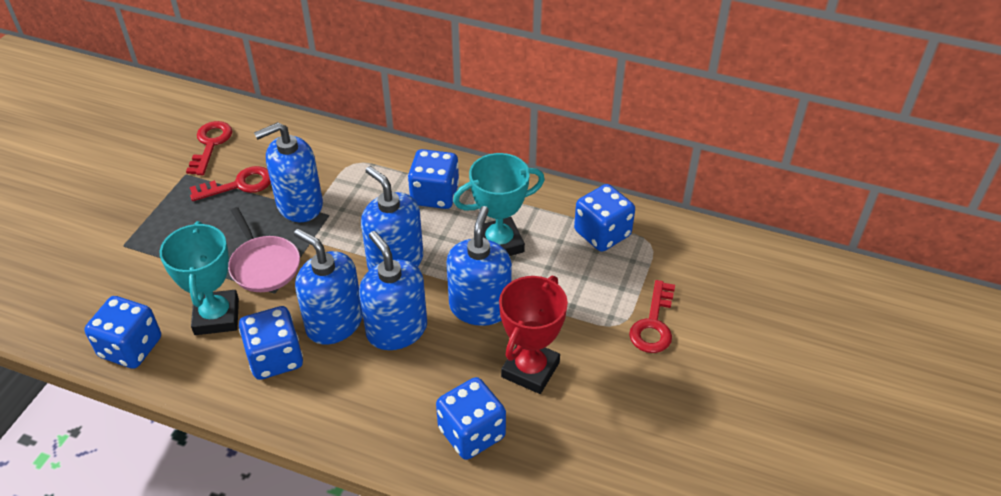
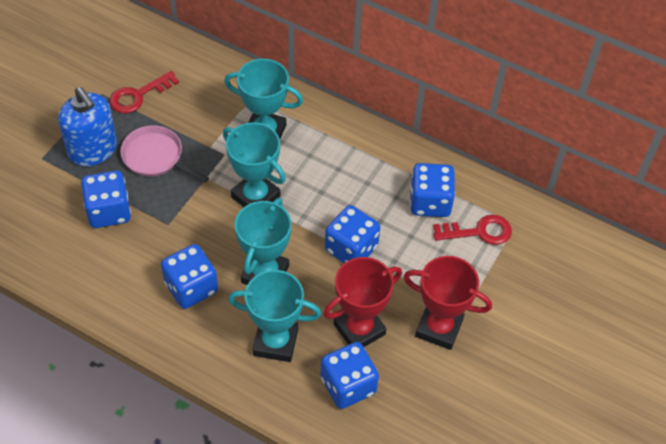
blue soap dispenser: [254,122,323,222] [294,229,363,345] [359,231,427,350] [361,166,423,270] [447,206,512,326] = 5 -> [58,87,117,166] = 1
red key: [186,121,232,175] [190,166,271,201] [629,280,675,353] = 3 -> [110,71,179,113] [433,215,512,245] = 2
red trophy: [499,276,568,394] = 1 -> [323,257,402,347] [404,256,492,350] = 2
turquoise trophy: [160,221,239,335] [453,153,545,256] = 2 -> [223,123,286,207] [224,59,303,139] [228,270,321,362] [235,198,292,285] = 4

